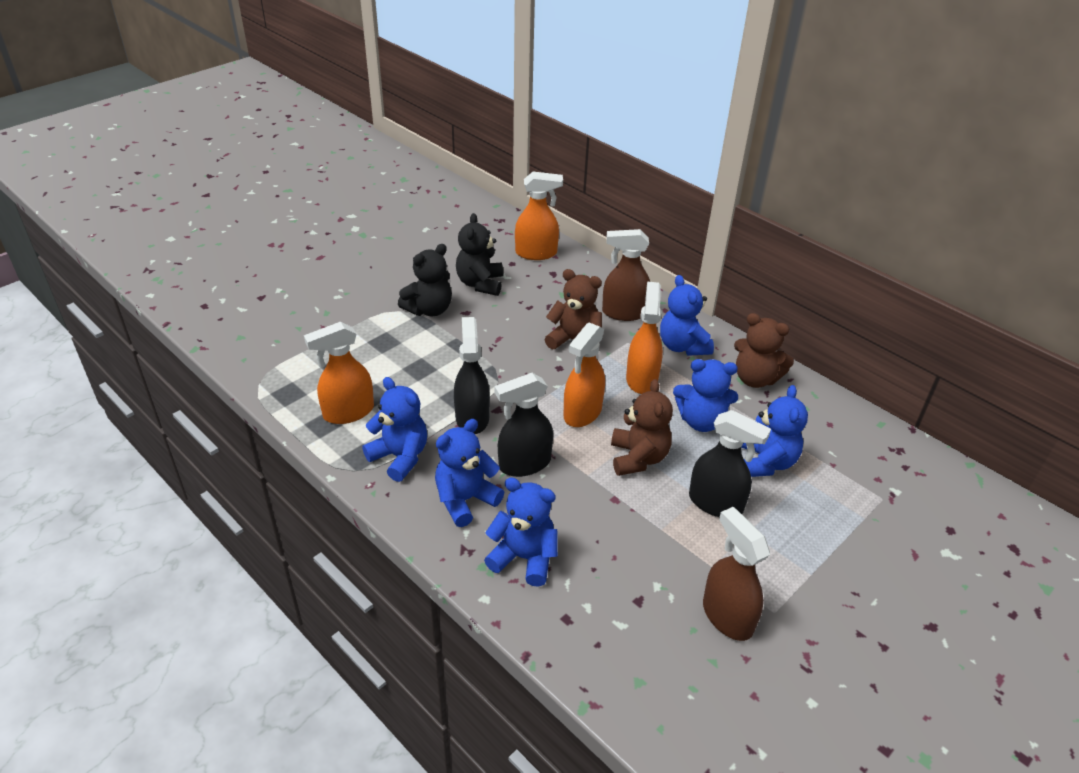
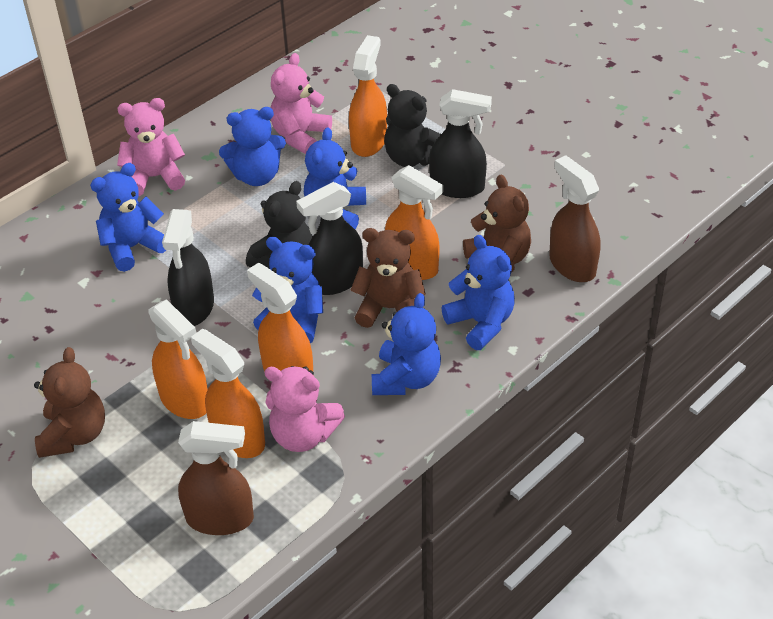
orange spray bottle: [304,322,374,424] [515,172,563,260] [564,322,605,427] [626,281,663,394] = 4 -> [148,299,208,419] [191,329,265,458] [247,263,314,375] [349,35,387,157] [385,165,443,280] = 5
pink teddy bear: none = 0 -> [117,98,185,196] [265,366,345,452] [271,53,332,154] = 3

